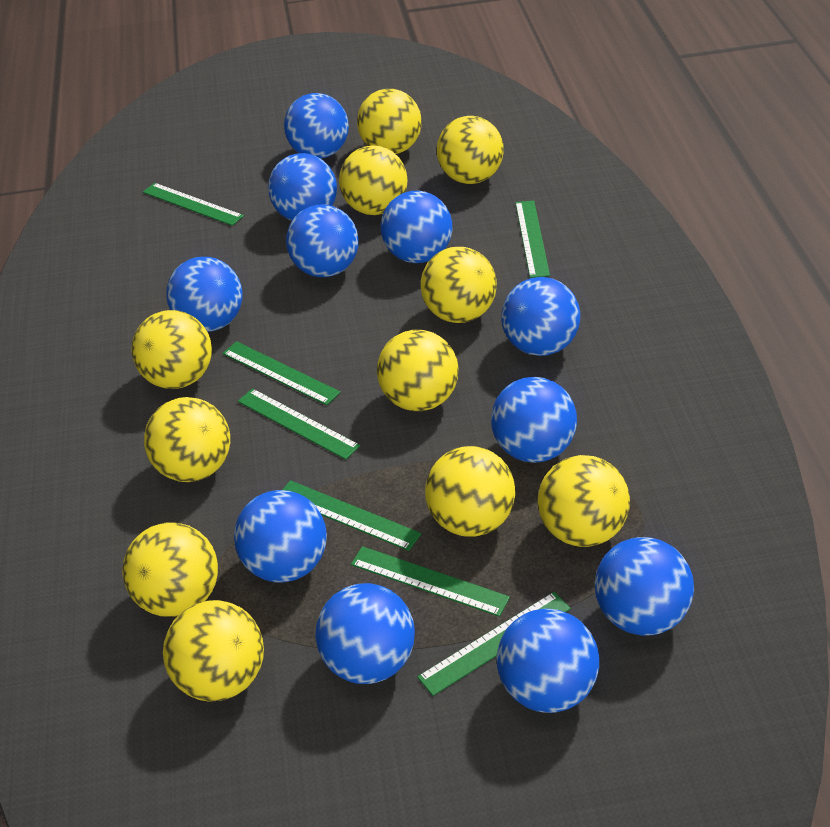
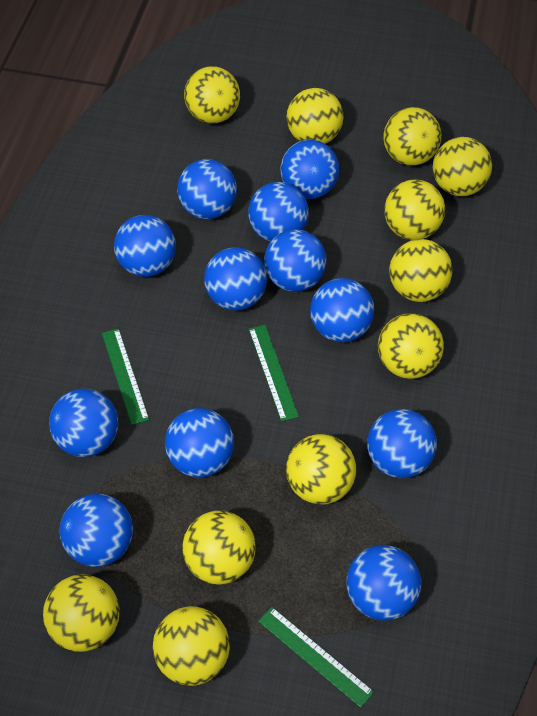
blue ball: [166,257,243,332] [234,490,327,583] [268,153,337,221] [284,93,349,159] [286,205,359,277] [315,583,415,684] [381,191,452,263] [491,377,577,463] [497,609,599,713] [501,277,580,356] [595,537,694,636] = 11 -> [49,389,118,457] [60,494,133,567] [114,215,176,277] [165,408,234,478] [177,159,237,219] [204,247,267,310] [248,182,309,242] [264,229,326,292] [280,140,339,199] [310,278,374,342] [347,545,421,621] [367,409,437,478] = 12
green ruler: [143,183,244,226] [223,341,341,405] [238,388,360,460] [282,480,421,551] [351,546,510,617] [417,592,571,696] [515,201,550,278] = 7 -> [102,328,149,425] [249,325,299,422] [258,607,374,708] = 3

